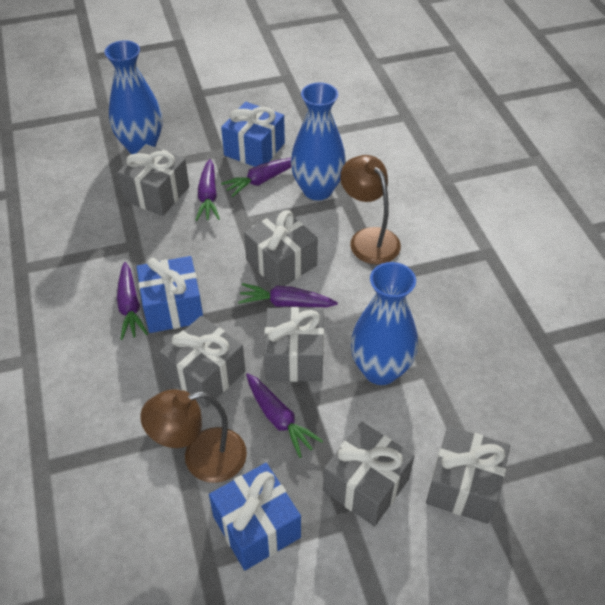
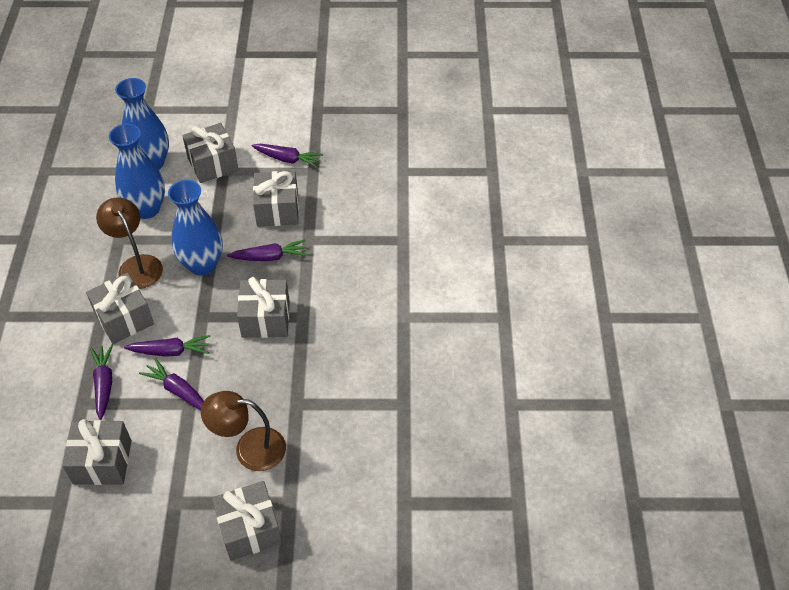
blue gift: [137,256,203,333] [209,463,301,570] [221,102,285,167] = 3 -> none = 0

